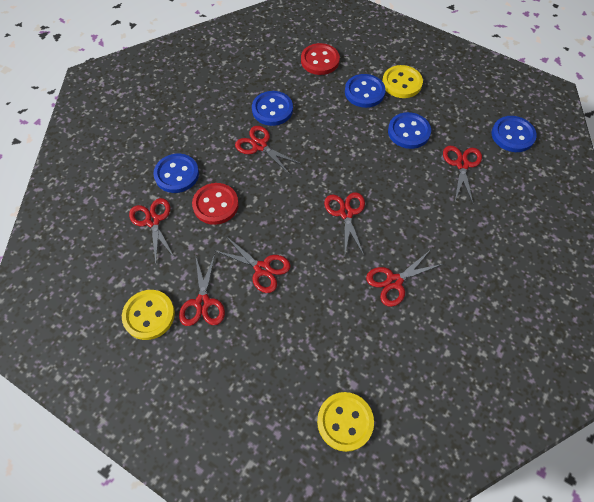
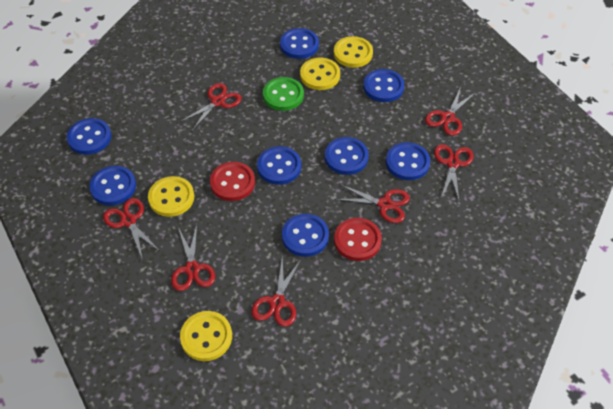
blue button: [153,154,199,193] [252,91,293,126] [345,74,386,108] [388,112,431,149] [492,116,537,152] = 5 -> [67,118,111,155] [89,166,136,205] [257,146,301,185] [280,28,319,59] [282,214,329,257] [325,137,369,175] [363,69,405,102] [386,142,430,180] = 8
green button: none = 0 -> [263,77,304,111] = 1
yellow button: [122,290,175,340] [317,392,374,452] [382,65,423,98] = 3 -> [148,176,194,217] [180,311,232,361] [300,58,340,90] [334,36,373,68] = 4

